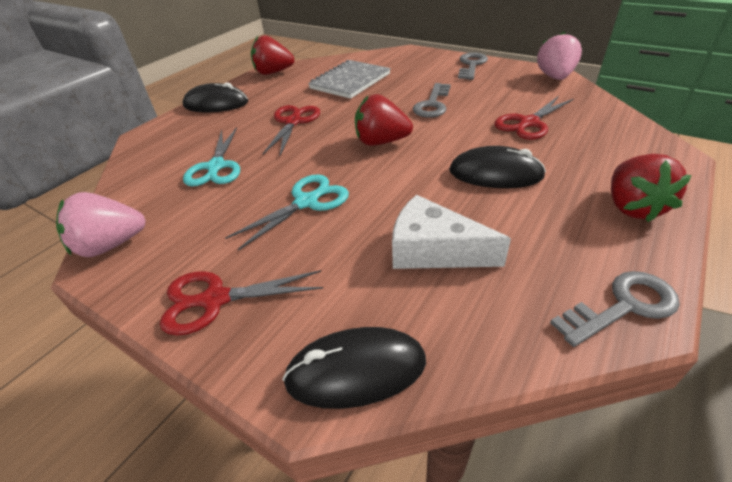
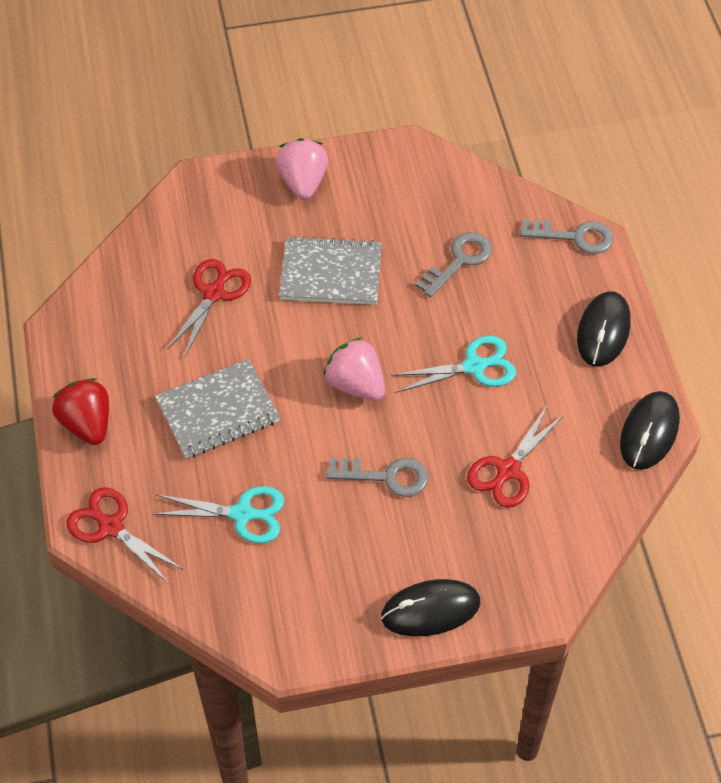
grey notebook: [308,60,391,99] = 1 -> [155,359,280,459] [279,236,382,305] = 2
red strawberry: [251,35,295,75] [355,94,413,146] [611,154,692,222] = 3 -> [52,378,109,445] = 1
white cheese: [392,195,511,269] = 1 -> none = 0

